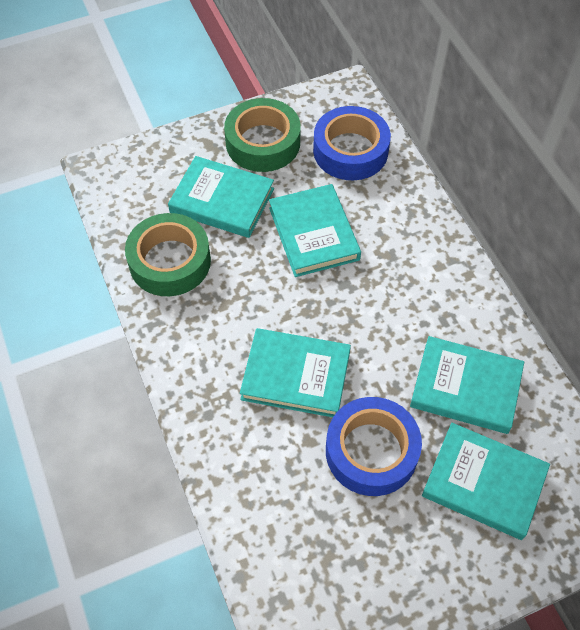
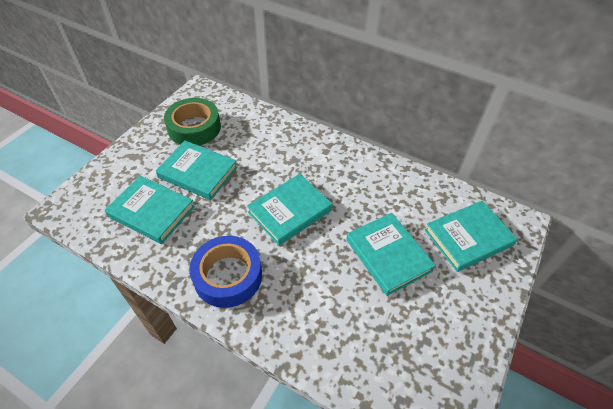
blue tape: [313,106,391,180] [326,397,422,496] = 2 -> [189,236,262,308] = 1
green tape: [125,213,211,296] [224,98,301,172] = 2 -> [164,98,221,146] = 1

